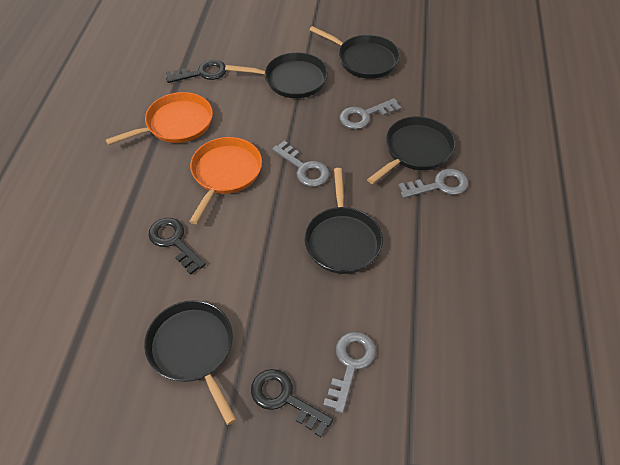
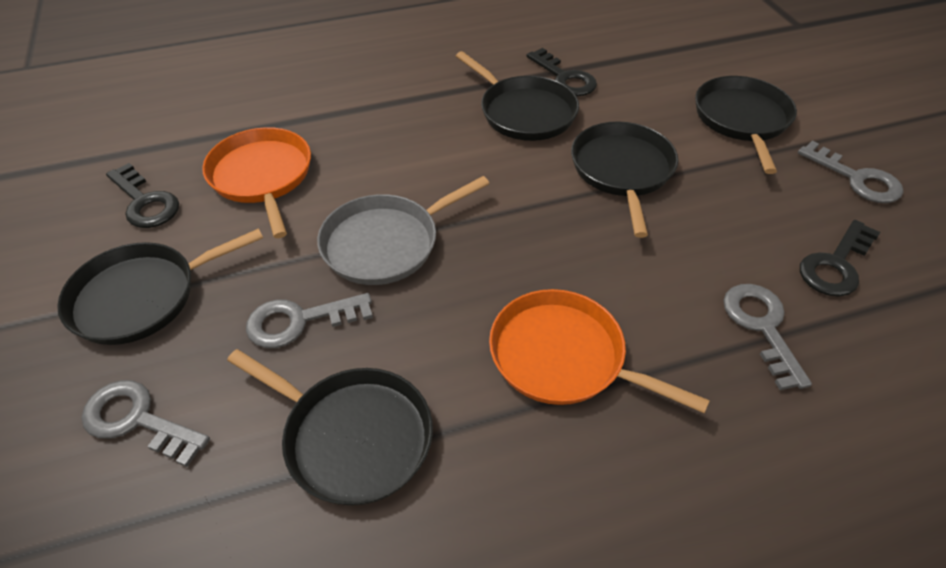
grey pan: none = 0 -> [317,176,489,285] = 1

